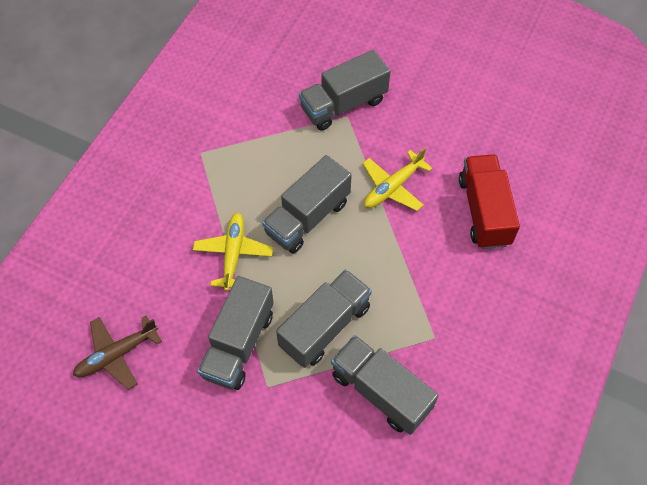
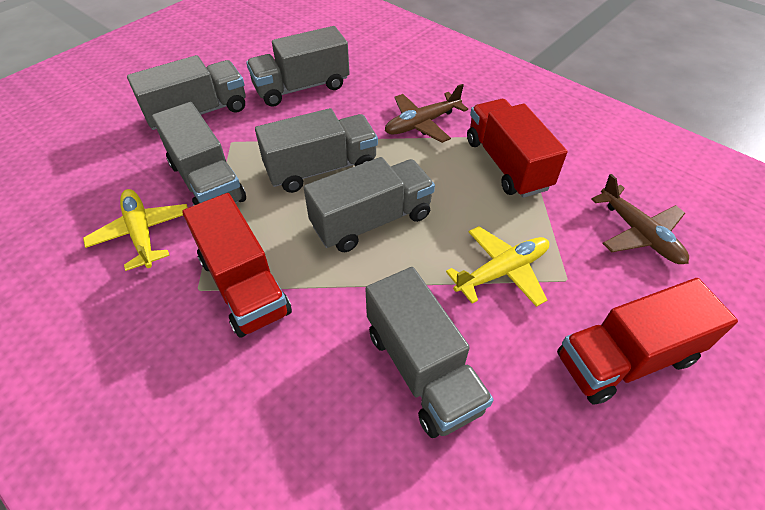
brown plane: [73,315,162,390] = 1 -> [385,84,468,143] [591,174,689,264] = 2
grey truck: [197,276,274,390] [262,155,352,254] [276,269,372,368] [299,50,391,130] [331,335,439,435] = 5 -> [127,55,246,130] [152,102,246,206] [246,26,350,107] [255,108,378,193] [304,157,435,252] [365,267,494,438] = 6
red truck: [459,154,520,249] = 1 -> [182,193,292,338] [467,99,567,198] [557,278,738,405] = 3

